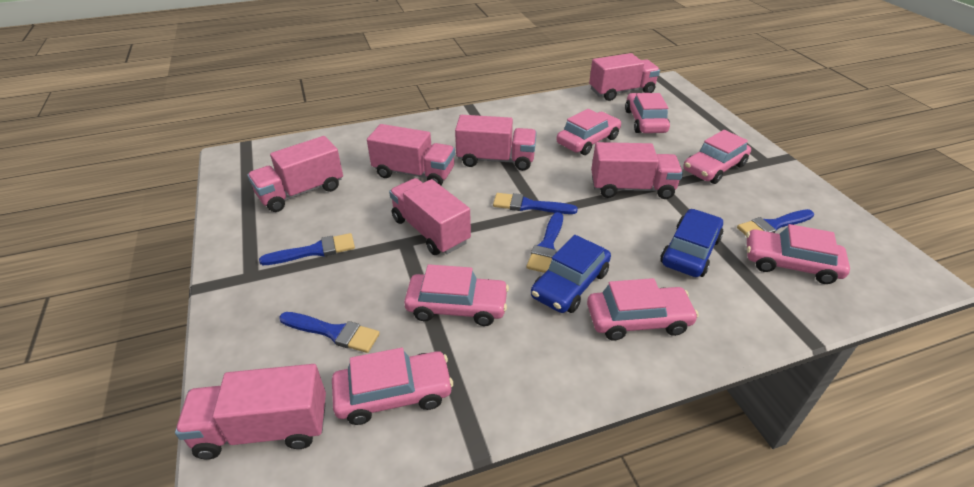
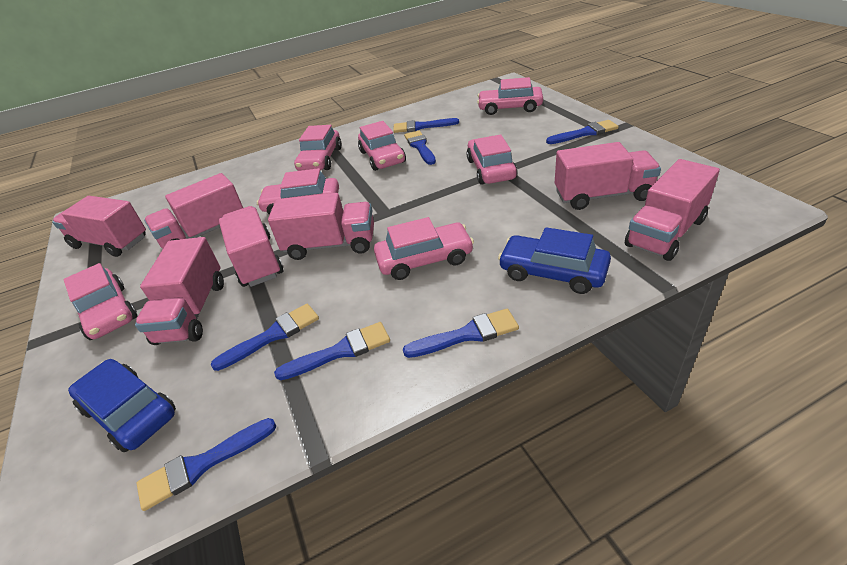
blue brush: [259,233,355,265] [279,312,380,353] [493,193,578,214] [526,212,563,273] [737,209,814,235] = 5 -> [136,418,276,511] [210,304,319,371] [274,322,390,380] [393,118,459,133] [403,309,519,358] [404,130,436,165] [546,120,619,144] = 7

